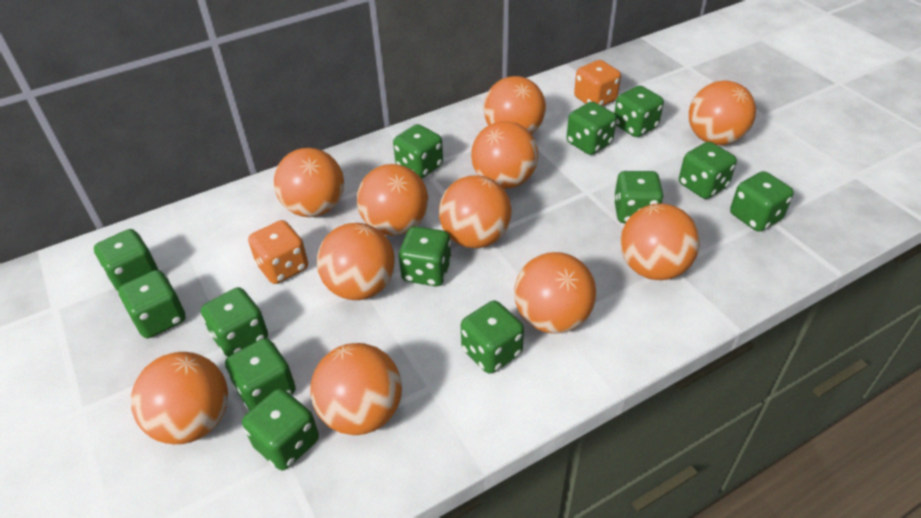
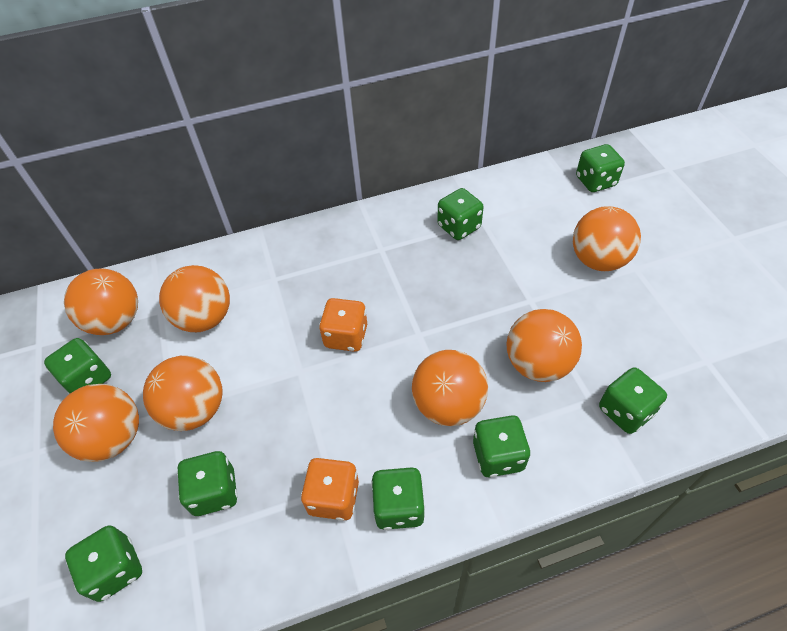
green dice: [94,229,158,291] [118,270,186,338] [201,287,268,357] [225,338,296,411] [242,388,319,470] [393,124,443,179] [398,226,452,286] [461,300,524,374] [567,102,617,155] [613,171,664,223] [614,86,664,137] [679,142,737,199] [730,171,794,232] = 13 -> [44,338,111,394] [65,526,142,602] [177,451,238,516] [371,467,425,530] [437,188,484,240] [473,415,531,477] [576,144,625,192] [599,367,667,434] = 8
orange ball: [131,352,228,444] [274,148,344,217] [311,343,402,435] [317,223,395,300] [357,164,428,236] [439,175,512,248] [471,121,538,189] [483,76,546,134] [514,252,596,334] [621,203,700,280] [689,80,756,145] = 11 -> [53,384,139,462] [64,268,138,335] [143,356,223,431] [159,265,230,332] [412,350,488,426] [506,309,582,382] [573,206,641,271] = 7

